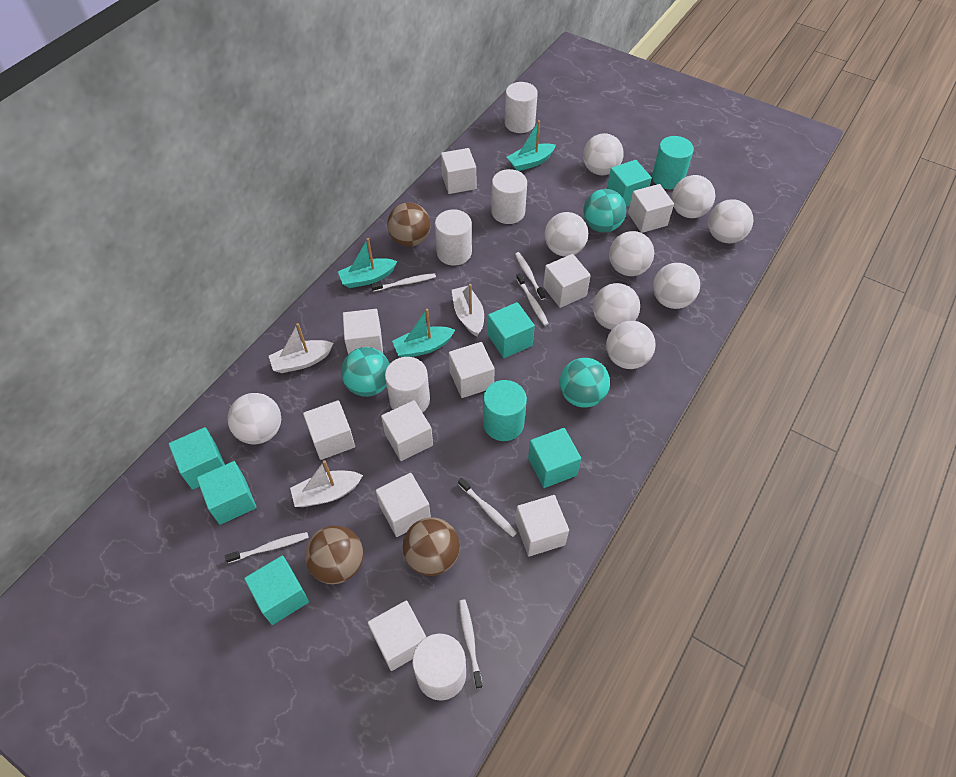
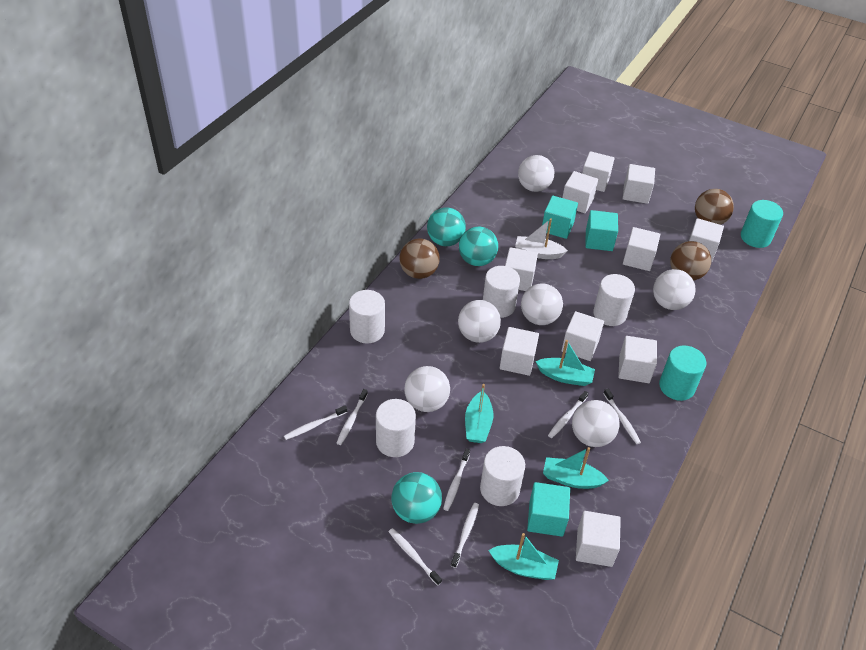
turquoise boat: [338,238,397,288] [392,309,455,357] [507,120,556,171] = 3 -> [465,384,493,443] [489,533,559,580] [536,340,595,386] [543,447,609,489] = 4
turquoise cube: [169,427,225,490] [197,461,257,525] [244,555,309,625] [488,302,535,358] [528,428,581,488] [607,160,652,207] = 6 -> [527,482,570,537] [542,196,578,239] [585,210,618,251] = 3
white ball: [227,393,281,444] [545,212,588,256] [583,133,624,175] [593,283,640,330] [606,321,656,369] [609,231,654,276] [653,263,700,309] [672,175,715,218] [708,199,753,243] = 9 -> [404,366,450,412] [458,300,501,343] [518,155,554,192] [521,283,563,325] [572,400,620,447] [653,269,695,310] = 6
white boat: [269,323,333,373] [290,460,363,507] [452,284,484,337] = 3 -> [515,218,568,259] = 1
white toothbrush: [225,532,309,563] [371,273,436,292] [458,478,517,537] [459,599,483,689] [515,252,546,300] [516,273,549,326] = 6 -> [284,405,347,440] [337,389,368,445] [388,528,442,586] [443,448,470,511] [451,503,479,568] [548,391,589,438] [603,389,641,444] = 7

